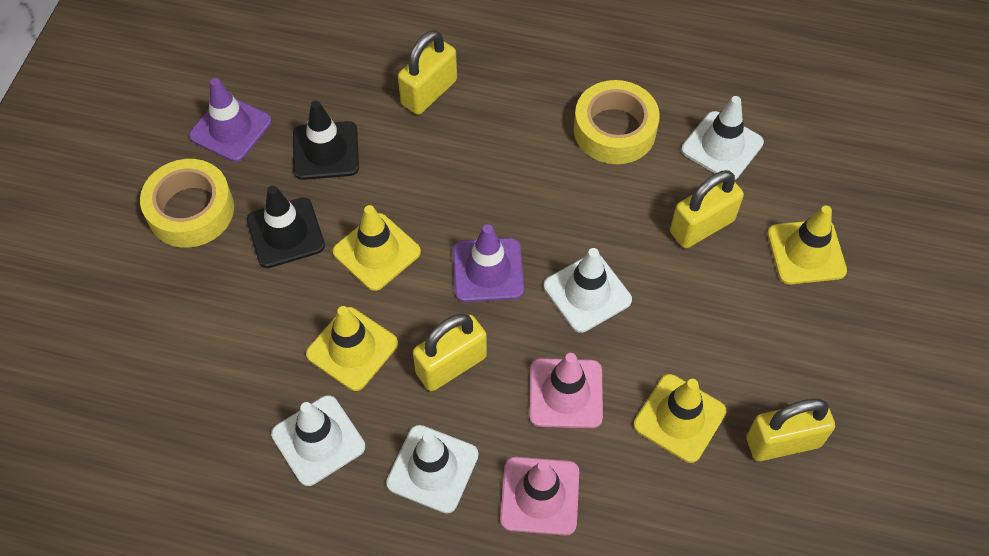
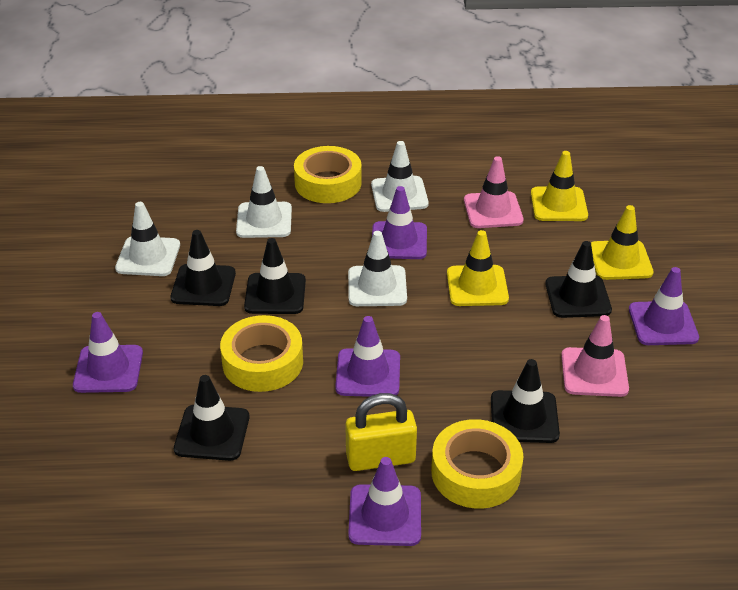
black traffic cone: [247,186,325,268] [293,101,359,180] = 2 -> [170,230,236,306] [174,375,249,461] [244,238,306,314] [491,359,560,443] [545,241,612,318] = 5
purple traffic cone: [189,78,272,162] [453,224,524,302] = 2 -> [73,312,143,393] [335,316,400,397] [348,457,421,546] [372,186,427,259] [629,267,699,345] = 5
yellow padlock: [398,30,457,115] [413,314,487,391] [670,170,744,248] [746,398,835,461] = 4 -> [345,393,417,471] = 1
yellow tape: [140,159,234,248] [574,80,660,164] = 2 -> [220,315,303,392] [294,146,362,203] [431,419,523,509] = 3
yellow traffic cone: [306,306,398,391] [333,205,421,291] [634,374,726,463] [768,206,847,284] = 4 -> [447,230,509,306] [531,151,588,221] [591,205,654,280] = 3

